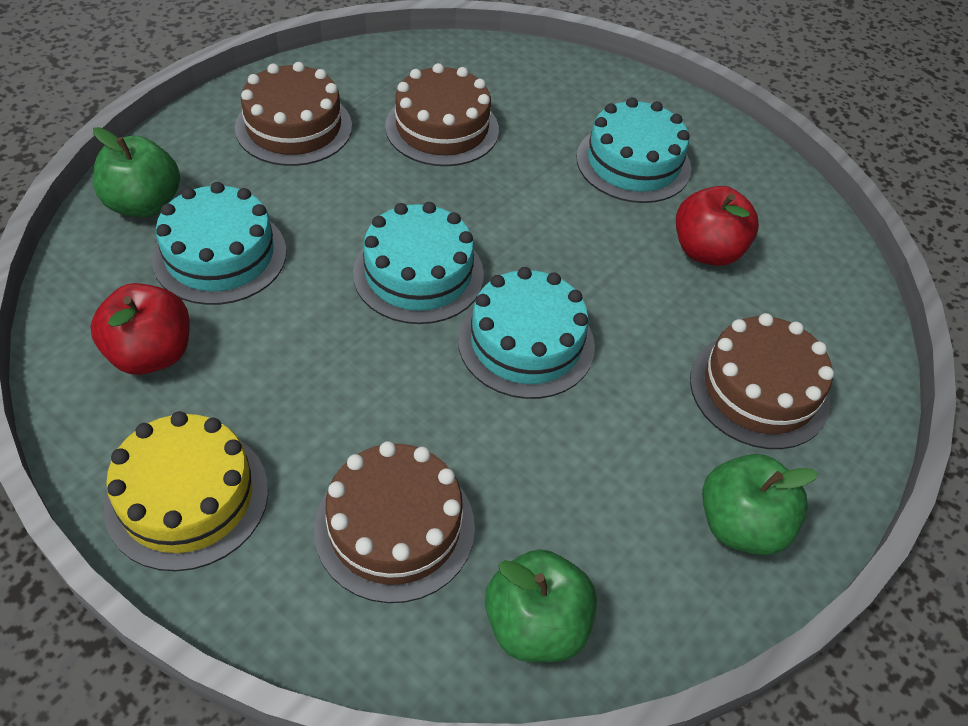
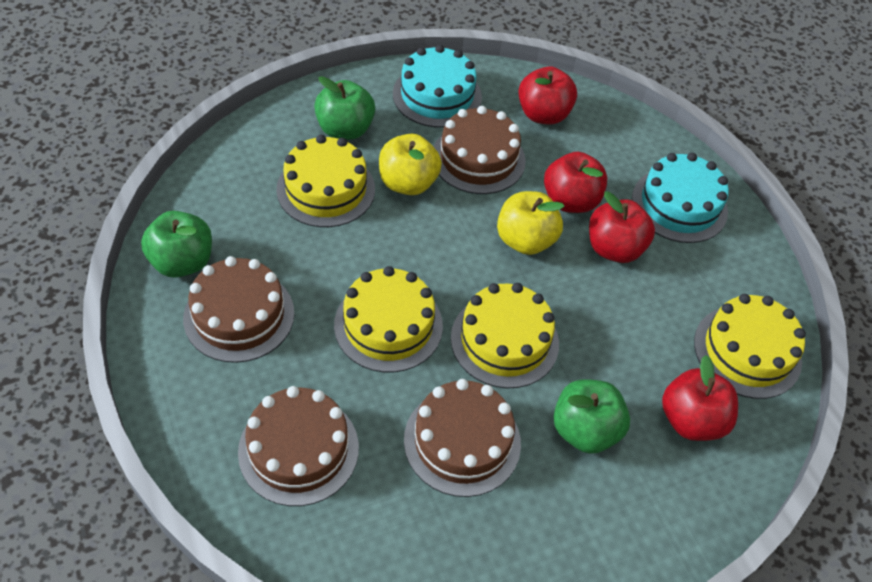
red apple: [90,283,190,375] [676,186,759,266] = 2 -> [518,67,577,125] [544,152,607,213] [589,191,655,263] [662,355,738,441] = 4
turquoise cake: [152,182,287,305] [353,202,484,324] [458,267,595,399] [577,98,691,203] = 4 -> [393,45,482,128] [632,153,729,243] = 2
yellow apple: none = 0 -> [379,134,442,195] [497,191,564,255] = 2
yellow cake: [103,411,268,571] = 1 -> [276,135,375,227] [334,266,443,372] [451,283,559,388] [694,294,806,399] = 4

